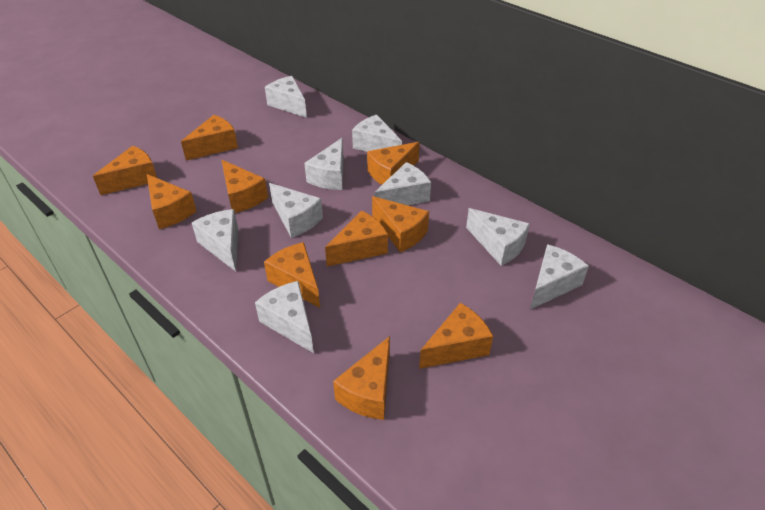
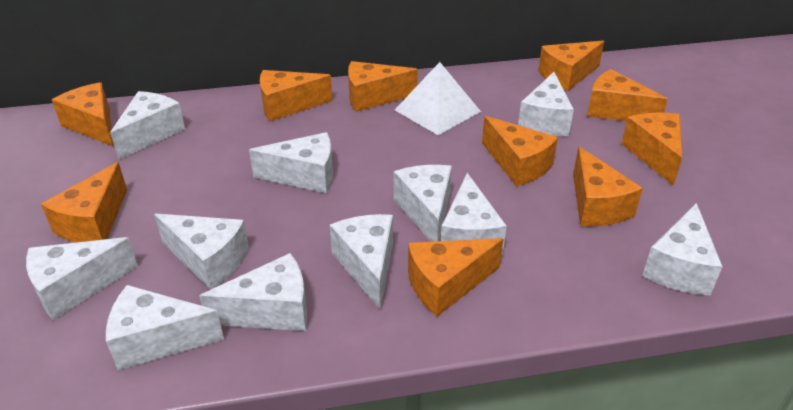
white cheese: [192,209,238,272] [255,281,314,353] [265,76,307,118] [269,183,323,238] [304,138,343,190] [352,115,402,152] [374,162,431,205] [466,208,530,266] [530,244,589,309] = 9 -> [26,237,138,320] [106,285,224,370] [110,91,185,159] [154,213,249,290] [199,253,307,331] [249,132,333,193] [330,214,393,310] [394,165,452,242] [441,173,507,254] [518,72,574,136] [642,203,723,296] = 11
white pyramid: none = 0 -> [395,62,481,135] = 1

